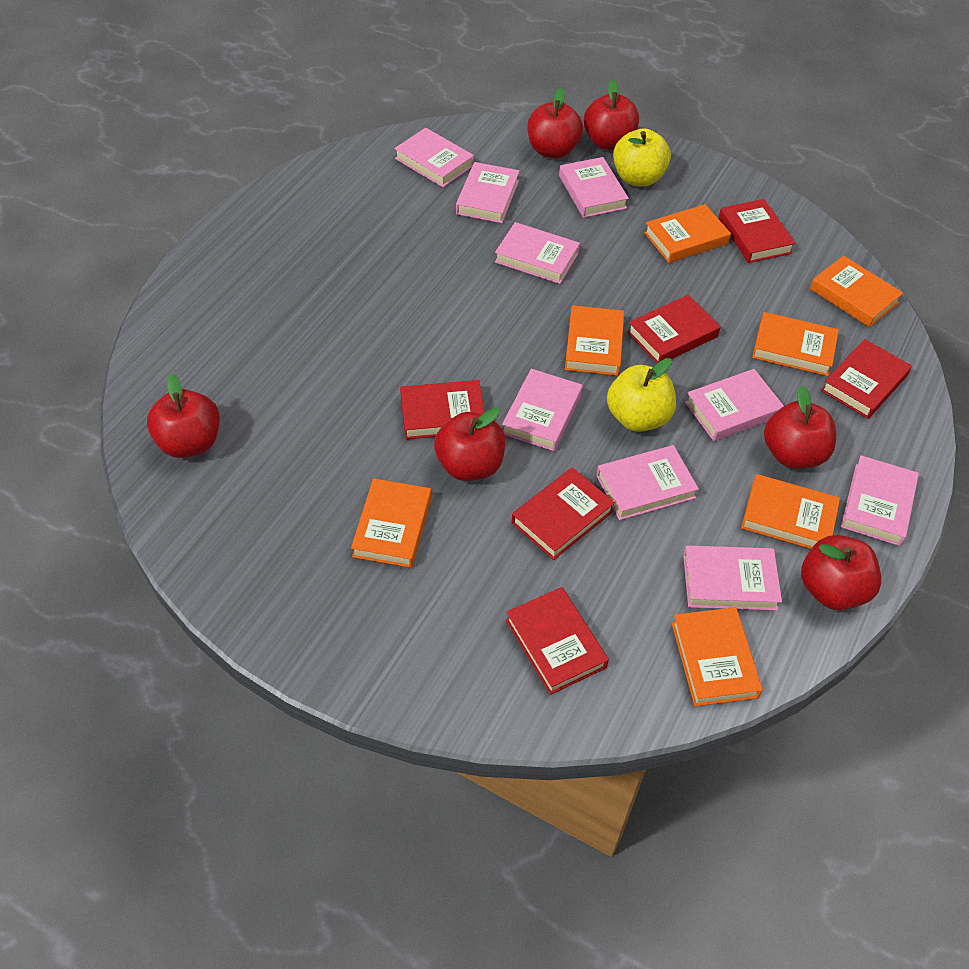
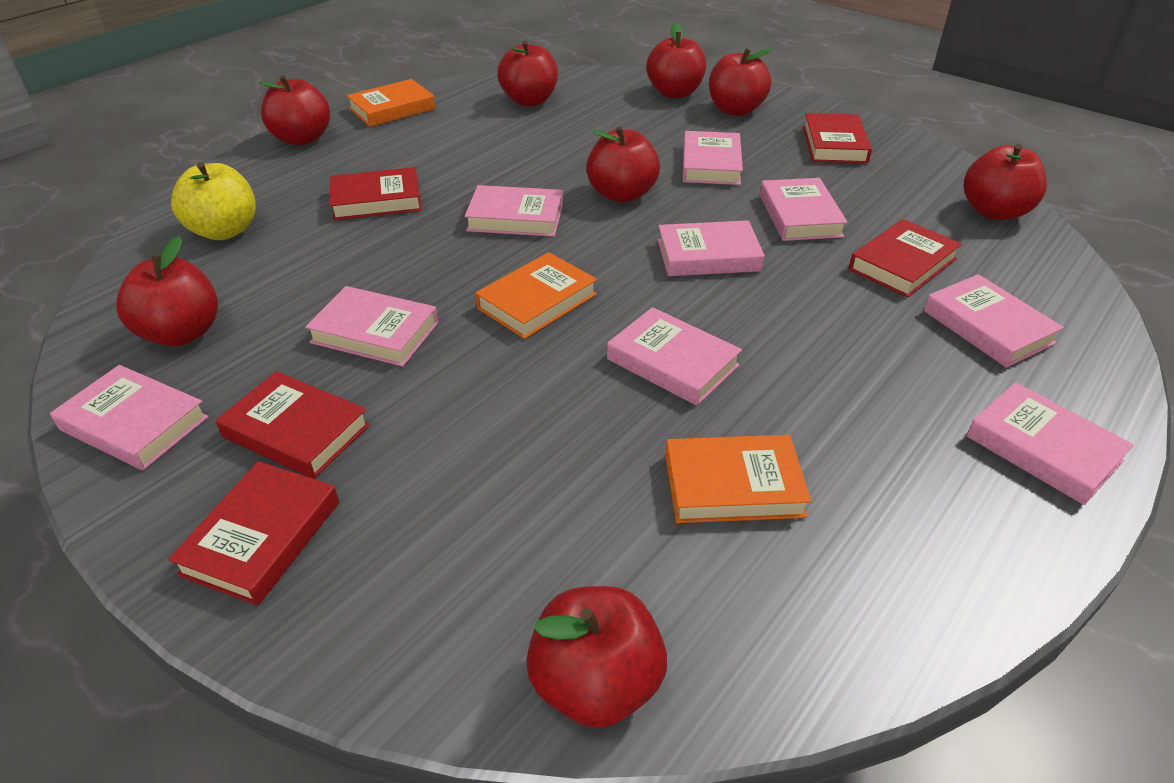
orange book: [351,478,431,568] [565,305,624,376] [644,204,731,263] [672,607,763,706] [741,474,840,549] [752,312,839,376] [810,256,903,327] = 7 -> [346,79,436,127] [475,252,597,339] [665,435,811,523] = 3
red apple: [147,374,220,458] [434,408,505,481] [527,87,583,159] [584,80,639,150] [764,385,836,469] [801,535,882,610] = 6 -> [116,236,218,347] [258,75,330,145] [497,41,558,106] [526,586,667,728] [586,126,660,203] [647,23,706,98] [709,48,772,116] [964,144,1047,220] = 8
red book: [400,380,485,439] [506,587,609,695] [512,467,615,560] [627,295,721,363] [719,199,796,263] [821,339,912,419] = 6 -> [168,461,339,606] [216,371,370,479] [330,167,422,220] [803,113,872,164] [849,219,962,297] = 5
yellow apple: [607,358,676,432] [613,129,671,187] = 2 -> [171,162,256,240] = 1

